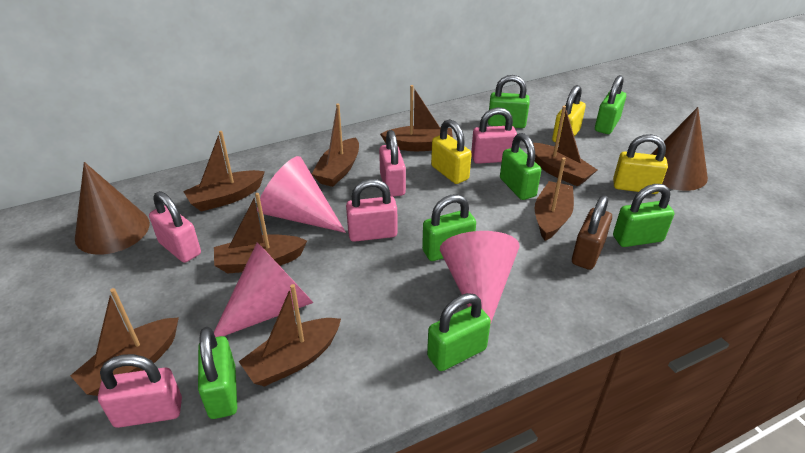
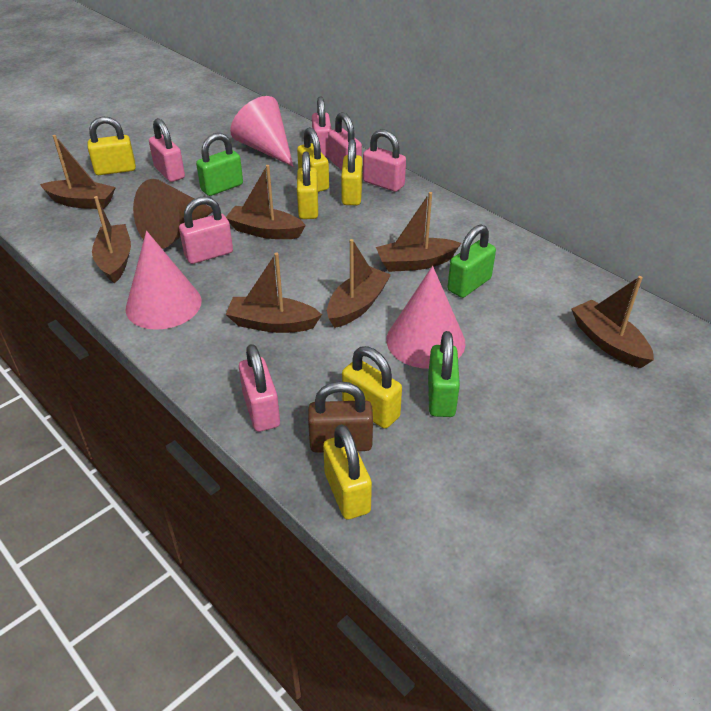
brown boat: [70,288,179,396] [183,131,265,212] [214,193,307,274] [239,284,341,387] [311,103,359,187] [380,85,453,151] [533,106,597,186] [535,157,574,241] = 8 -> [40,135,116,209] [92,196,131,283] [225,252,322,333] [226,165,306,239] [327,239,391,328] [376,192,461,272] [571,276,654,369] = 7
brown cone: [75,162,150,255] [651,107,708,191] = 2 -> [133,179,213,249] = 1
green padlock: [198,327,237,419] [422,194,476,261] [427,293,491,371] [488,75,530,128] [500,133,541,200] [595,75,626,134] [613,184,674,247] = 7 -> [196,133,243,196] [428,331,460,417] [447,225,496,298] = 3
pink padlock: [98,354,182,428] [149,191,201,263] [346,179,398,242] [379,130,406,197] [471,107,517,164] = 5 -> [149,118,185,182] [179,196,233,264] [239,344,280,432] [312,96,332,158] [328,112,362,170] [363,129,406,192] = 6
yellow padlock: [431,119,472,184] [552,85,586,143] [613,134,668,194] = 3 -> [88,116,136,175] [297,127,329,192] [297,151,318,219] [323,424,372,519] [341,139,363,205] [342,346,402,429] = 6

